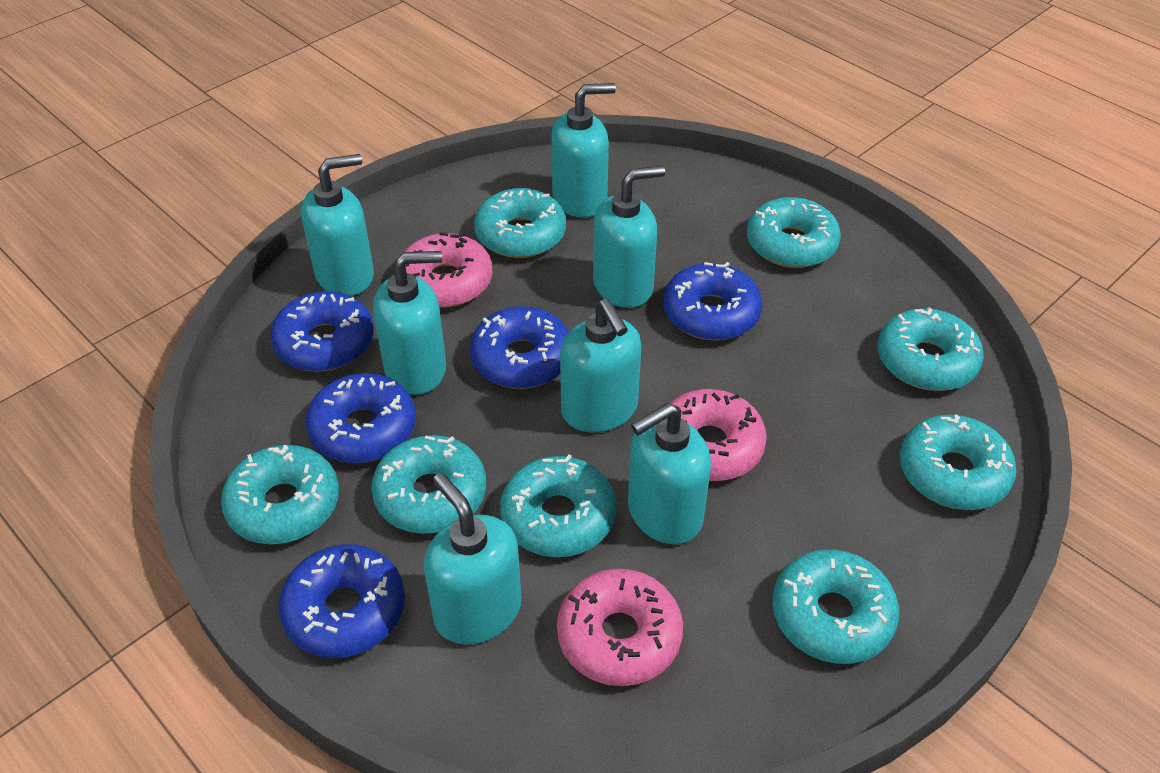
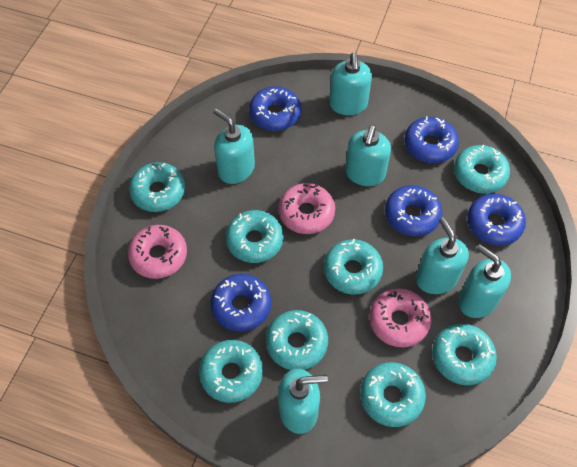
turquoise soap dispenser: [301,154,374,296] [373,251,446,395] [424,473,522,645] [551,83,616,218] [560,299,641,432] [593,166,665,308] [628,403,711,544] = 7 -> [213,108,255,184] [278,369,328,434] [329,53,372,115] [345,125,391,186] [416,217,469,294] [458,244,511,318] = 6

